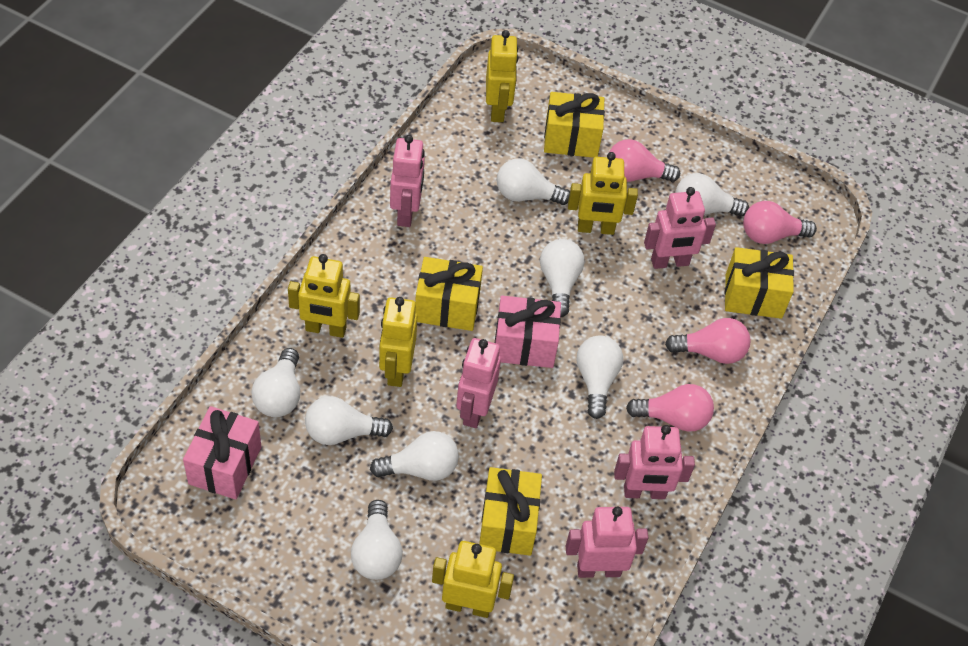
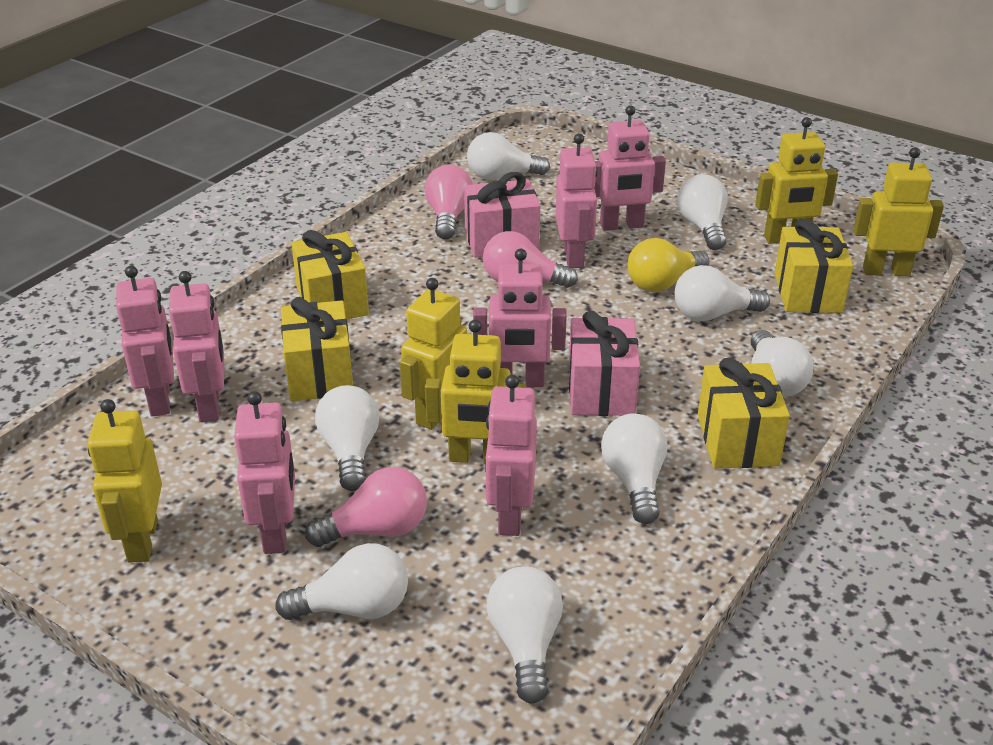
pink light bulb: [609,139,680,182] [626,384,714,432] [665,318,751,364] [743,201,817,244] = 4 -> [305,467,427,547] [425,164,473,239] [483,231,578,288] = 3
pink robot: [390,135,425,227] [456,338,501,428] [566,506,648,578] [614,425,695,499] [644,187,716,269] = 5 -> [116,266,174,416] [169,271,224,422] [234,391,295,554] [473,249,567,387] [485,375,537,536] [555,134,597,268] [594,105,666,231] = 7
yellow light bulb: none = 0 -> [627,238,709,292] = 1

